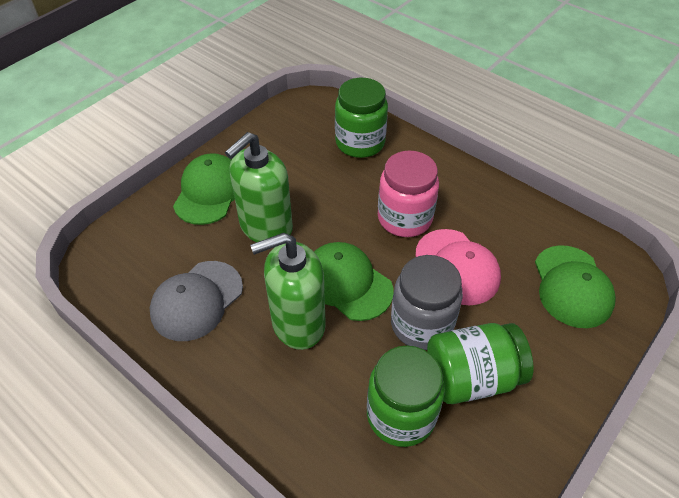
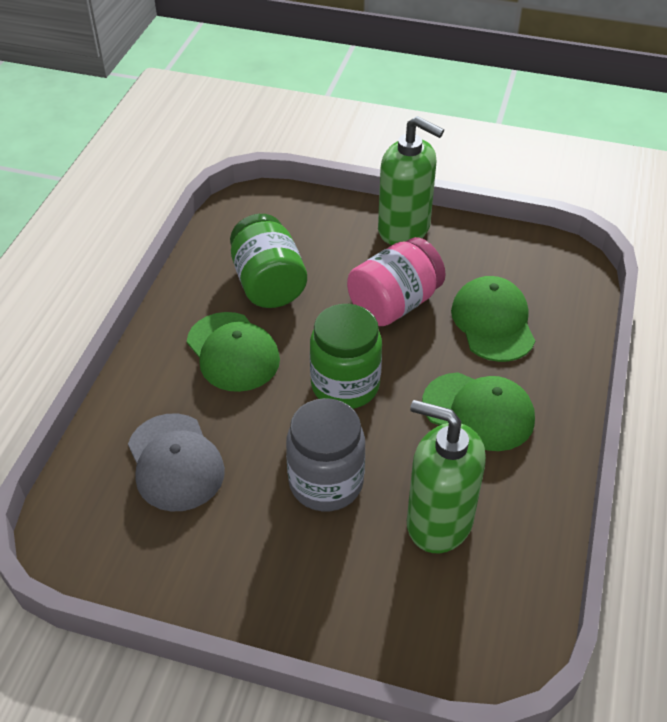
green jar: [335,78,388,158] [367,345,445,447] [427,323,533,404] = 3 -> [230,214,307,308] [310,304,382,409] = 2
pink cap: [416,229,501,305] = 1 -> none = 0

